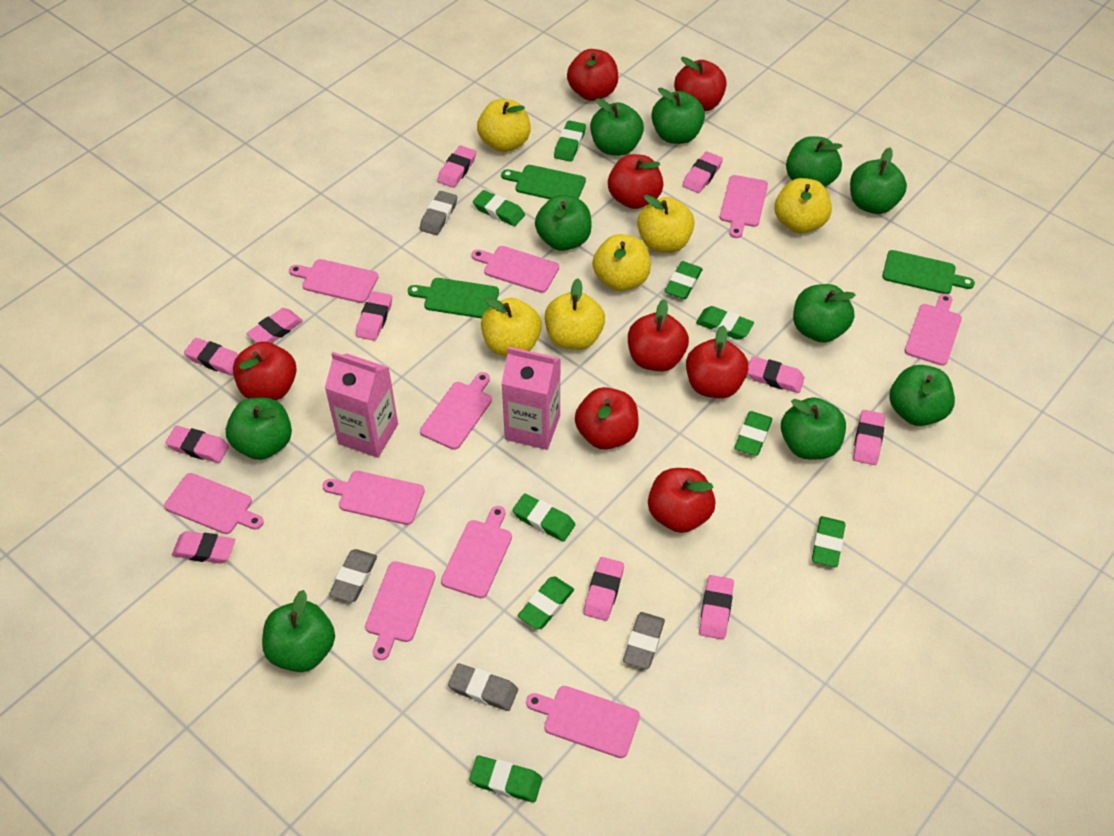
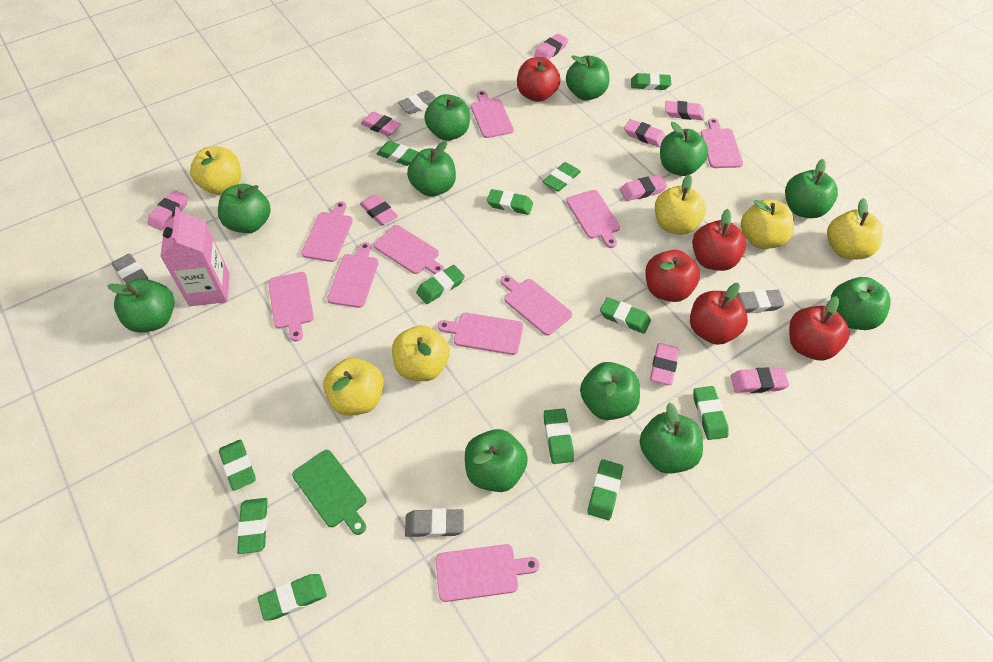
green apple: [226,398,292,460] [262,590,335,672] [535,195,592,251] [590,99,644,156] [651,88,705,144] [781,397,846,459] [786,136,842,187] [793,284,856,343] [850,148,907,214] [890,365,955,426] = 10 -> [107,279,175,333] [218,184,271,233] [407,141,456,197] [424,94,470,141] [465,429,528,492] [566,55,609,100] [580,362,640,420] [639,403,703,474] [660,122,708,176] [785,159,838,218] [831,277,891,330] = 11
green cutting board: [408,278,499,319] [501,165,586,199] [882,250,975,294] = 3 -> [292,450,366,535] = 1
green eraser: [469,756,542,803] [473,190,525,226] [512,494,575,542] [518,577,574,629] [554,120,586,162] [665,261,703,299] [696,306,754,340] [734,411,772,456] [812,516,845,567] = 9 -> [219,440,256,491] [237,498,268,554] [258,574,327,621] [377,141,419,166] [416,265,465,304] [487,189,533,215] [543,162,581,192] [544,408,574,464] [587,459,623,520] [600,297,651,334] [631,73,671,90] [694,386,728,440] = 12
pink carton: [325,352,398,458] [501,347,561,450] = 2 -> [160,207,229,306] = 1
pink eraser: [165,426,229,463] [172,531,235,564] [184,338,238,376] [246,308,303,343] [356,291,392,341] [437,146,476,188] [583,557,624,621] [682,151,723,193] [699,575,734,640] [747,356,805,393] [853,410,885,465] = 11 -> [148,190,188,230] [360,194,398,226] [361,112,401,136] [534,34,569,60] [620,175,667,201] [624,119,666,147] [650,343,679,385] [665,101,704,120] [731,368,789,393] = 9
red apple: [233,341,297,400] [567,49,618,101] [575,387,639,450] [608,154,663,209] [628,299,689,371] [648,468,716,533] [674,57,727,112] [686,326,748,398] = 8 -> [517,57,561,102] [645,250,700,302] [690,283,748,345] [692,209,746,271] [789,296,849,360] = 5

